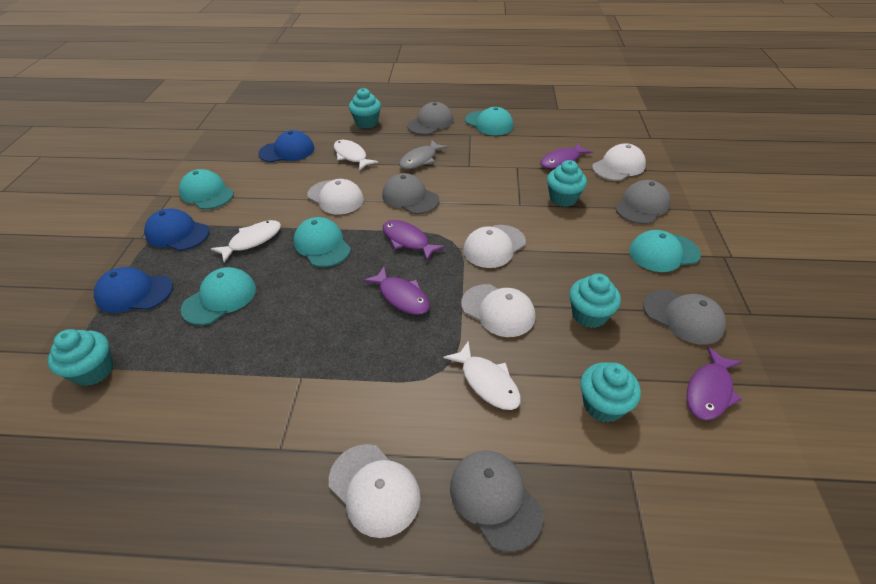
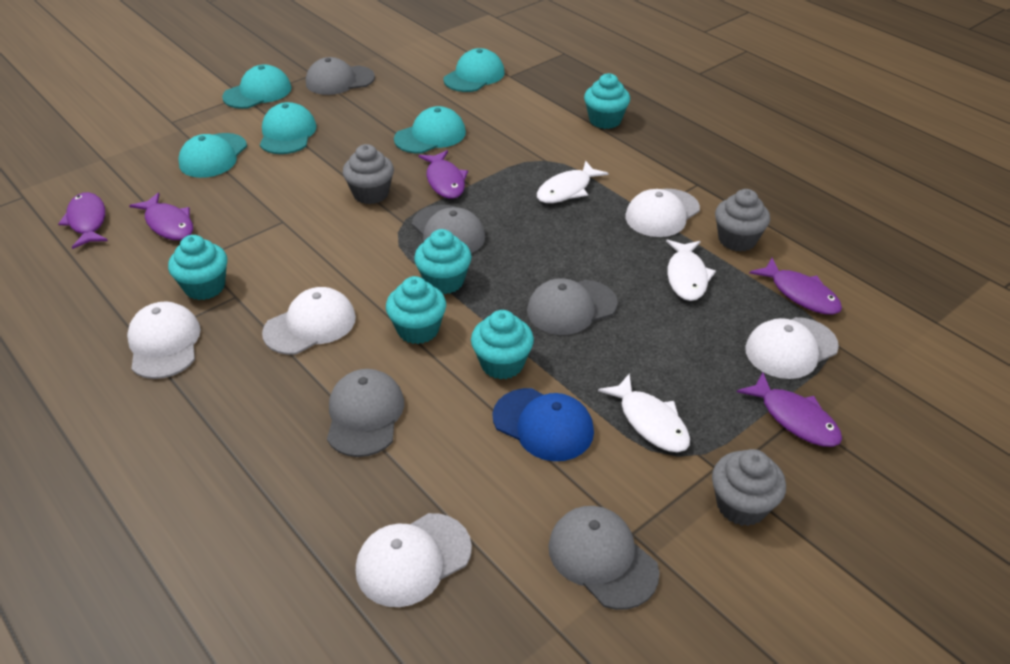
blue cap: [94,267,173,313] [144,209,210,251] [258,130,314,162] = 3 -> [492,388,594,461] = 1
grey cupcake: none = 0 -> [343,144,394,204] [712,449,786,526] [715,189,770,252] = 3
grey fish: [399,140,448,169] = 1 -> none = 0
purple fish: [363,266,430,315] [383,220,445,261] [541,143,593,169] [686,347,742,420] = 4 -> [58,192,108,249] [129,193,193,240] [419,150,468,199] [737,372,842,447] [750,258,842,315] = 5

